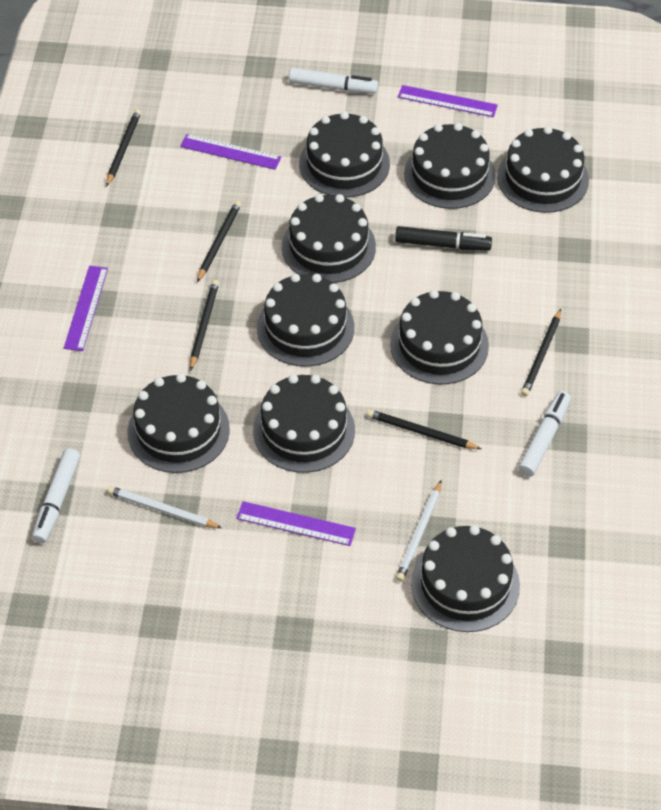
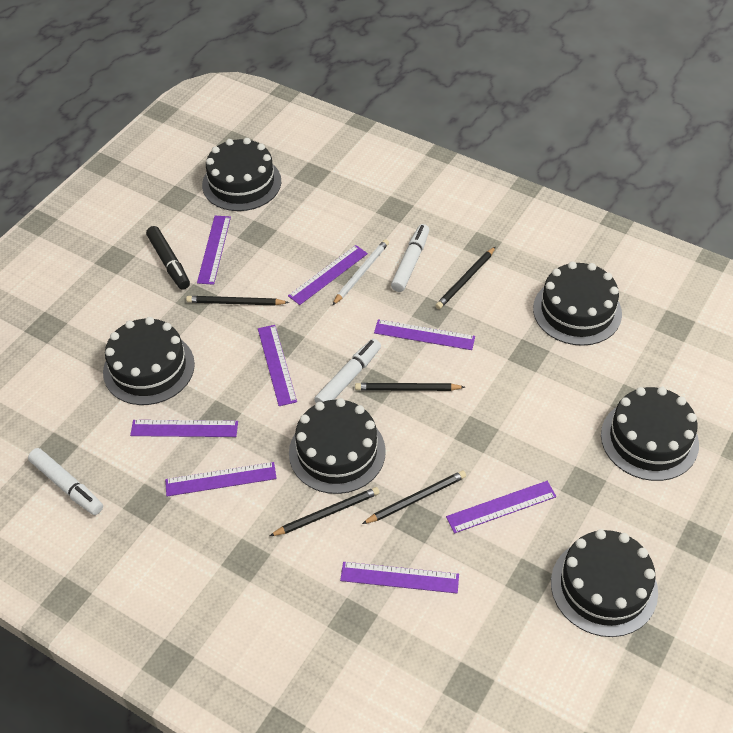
black cake: [127,373,230,473] [253,374,355,473] [257,273,354,367] [282,194,376,283] [299,111,390,197] [390,290,489,384] [404,123,496,209] [411,525,520,632] [497,126,589,213] = 9 -> [103,317,195,405] [202,138,281,211] [289,398,386,494] [533,261,622,346] [551,529,658,637] [601,387,699,481] = 6
purple ruler: [64,266,108,351] [180,134,281,170] [236,501,356,546] [398,85,498,117] = 4 -> [130,420,238,437] [165,462,277,496] [197,216,231,285] [258,325,297,406] [288,245,368,305] [340,562,459,593] [374,319,475,350] [446,481,556,533] = 8
white pencil: [107,486,222,528] [396,481,441,582] = 2 -> [332,239,389,306] = 1

